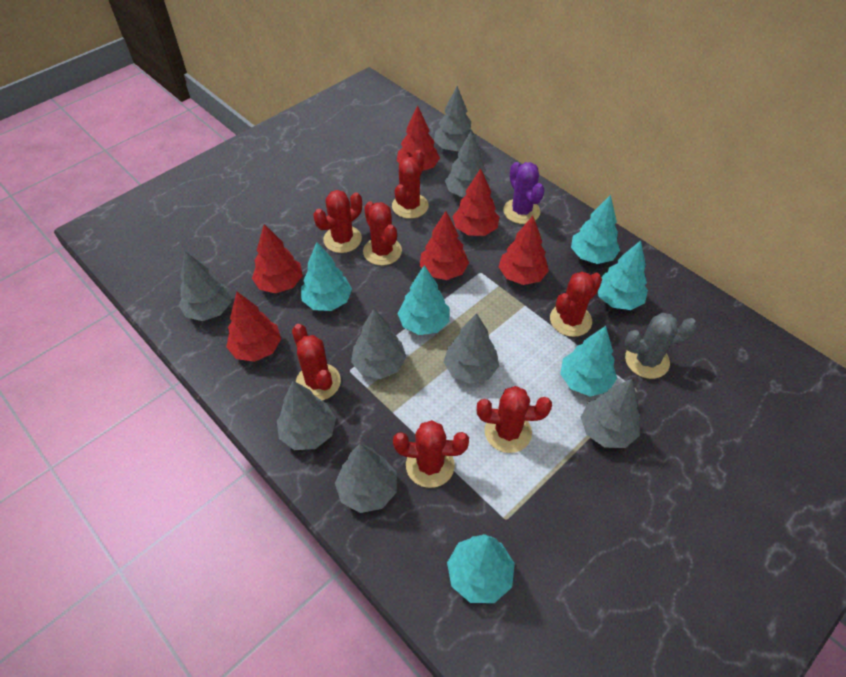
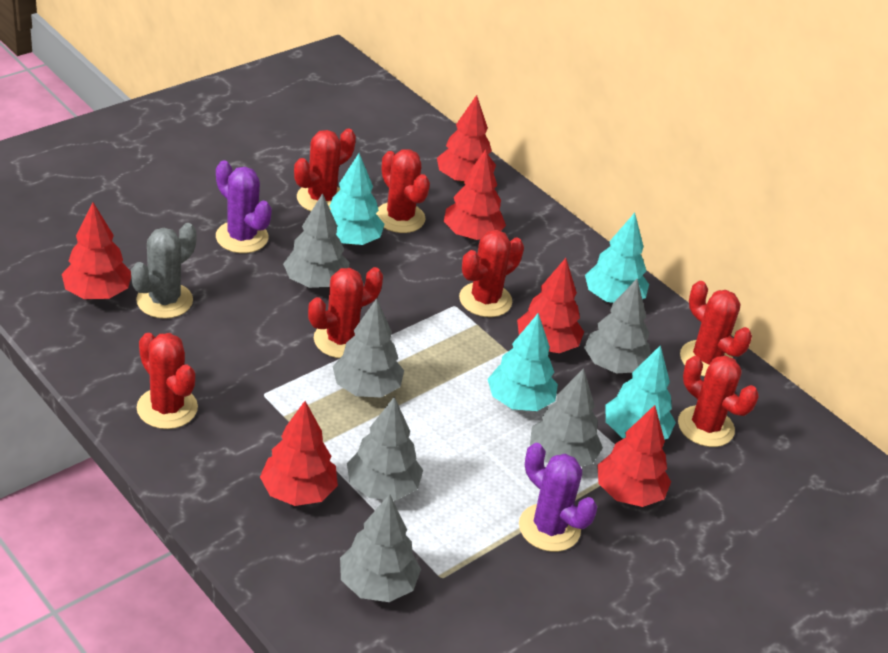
grey tree: [179,251,231,321] [277,381,336,450] [335,443,397,513] [351,309,406,379] [434,86,476,151] [444,313,499,384] [445,131,489,197] [581,379,640,448] = 8 -> [283,193,349,288] [333,298,404,398] [340,494,421,602] [347,397,423,501] [530,368,603,467] [584,279,651,373] = 6
purple cactus: [503,162,544,224] = 1 -> [216,160,272,253] [519,443,597,552] = 2
turquoise tree: [301,242,352,311] [397,265,449,335] [447,534,515,603] [560,326,617,396] [571,195,620,264] [598,240,648,310] = 6 -> [329,153,385,245] [487,313,558,411] [585,213,649,303] [605,345,676,440] = 4

